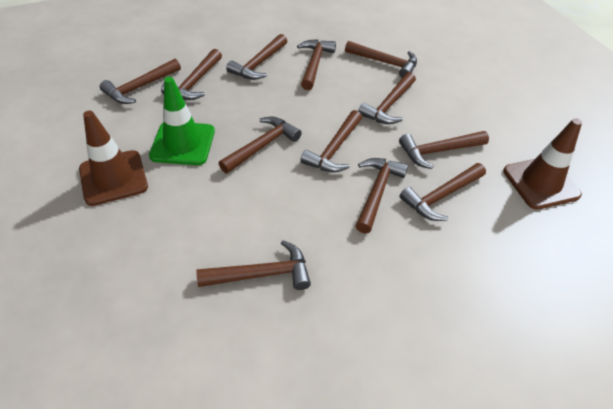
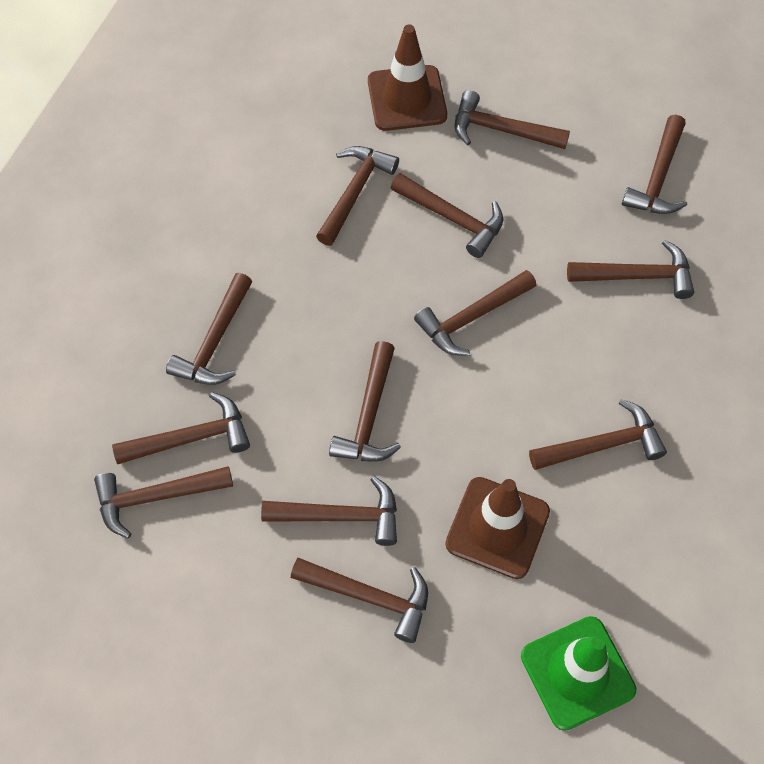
brown hammer: [100,59,181,104] [161,49,222,100] [196,240,311,290] [219,117,302,173] [226,34,287,80] [297,39,336,90] [300,110,362,172] [345,41,417,78] [356,158,408,234] [358,72,416,124] [399,131,489,169] [399,163,486,221] = 12 -> [94,466,233,538] [112,392,250,464] [166,273,252,385] [261,476,397,546] [291,558,428,643] [316,146,399,246] [329,341,401,462] [391,173,503,258] [414,270,536,356] [454,90,570,149] [529,399,667,470] [567,240,694,299] [622,115,687,214] = 13

